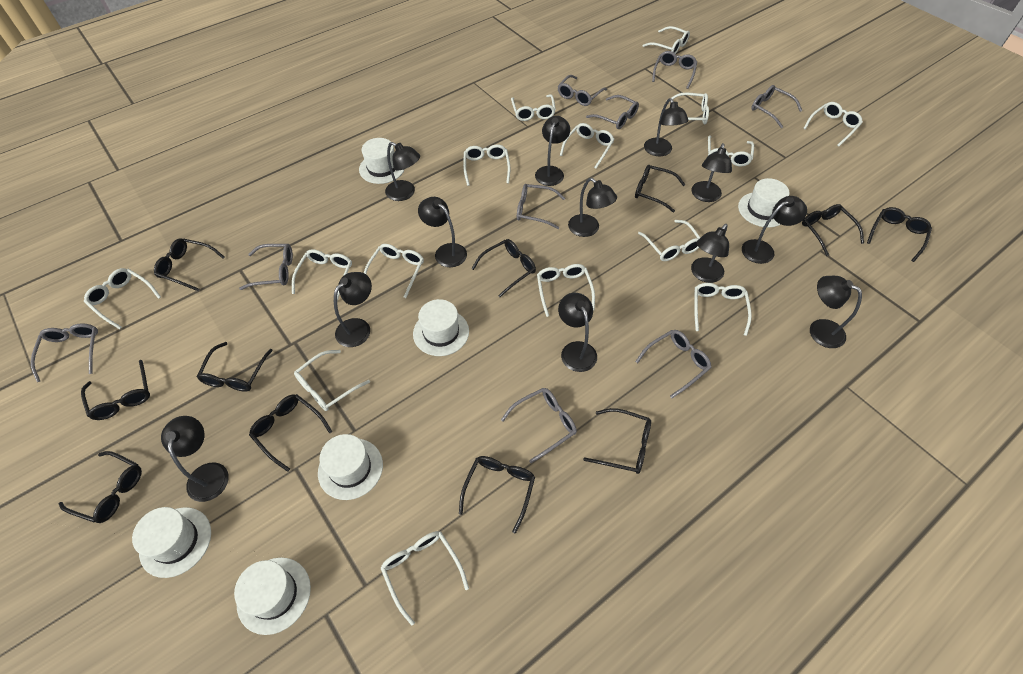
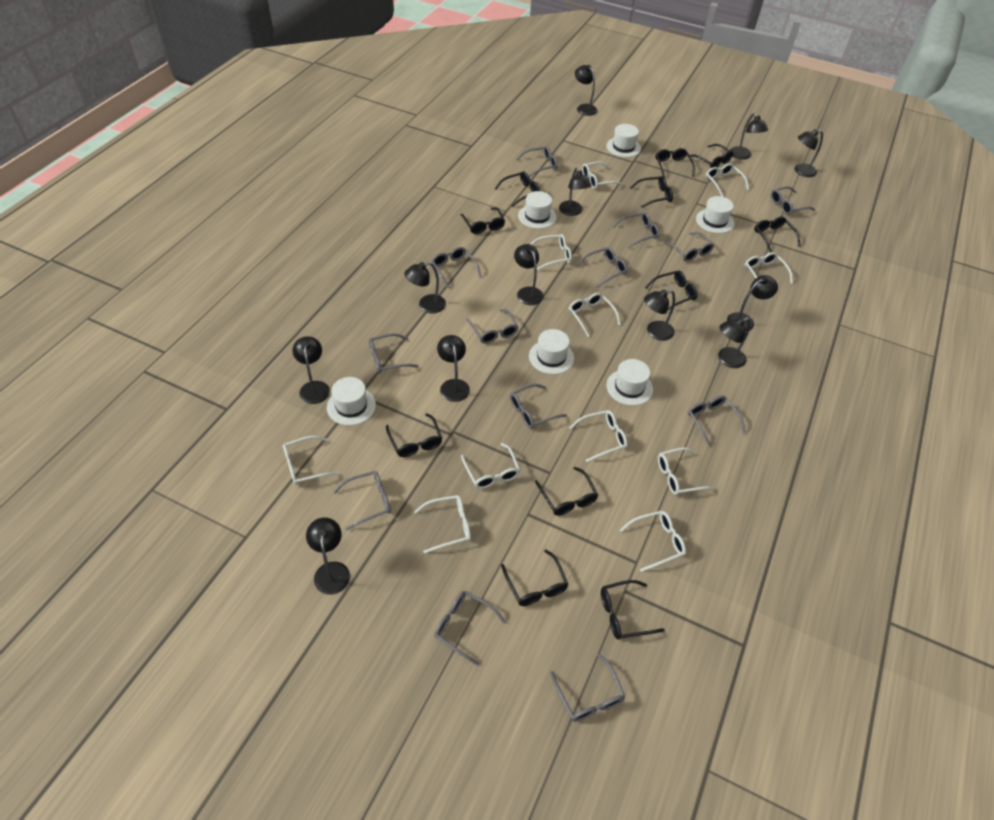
grey glasses: [31,323,98,382] [239,244,293,290] [501,388,577,463] [517,184,565,229] [558,75,607,106] [586,95,639,129] [635,330,712,398] [652,51,697,89] [751,85,802,128] = 9 -> [333,471,391,530] [369,333,419,373] [431,247,481,289] [434,591,506,666] [466,309,518,344] [510,384,567,429] [517,146,557,177] [550,653,625,722] [577,247,628,288] [612,212,660,248] [663,232,714,262] [688,396,746,447] [771,186,815,215] = 13
white glasses: [84,268,161,329] [292,249,352,301] [294,350,370,411] [364,244,424,298] [380,531,469,626] [463,144,510,186] [511,94,556,121] [537,264,595,317] [560,123,615,169] [638,220,700,261] [642,26,690,54] [671,93,709,124] [694,283,752,336] [708,135,754,167] [803,102,863,147] = 15 -> [283,436,340,485] [414,495,471,554] [461,443,520,489] [530,234,572,270] [569,293,621,337] [569,410,627,462] [582,161,624,189] [620,511,686,572] [658,447,716,495] [705,163,749,197] [745,252,793,284] = 11

